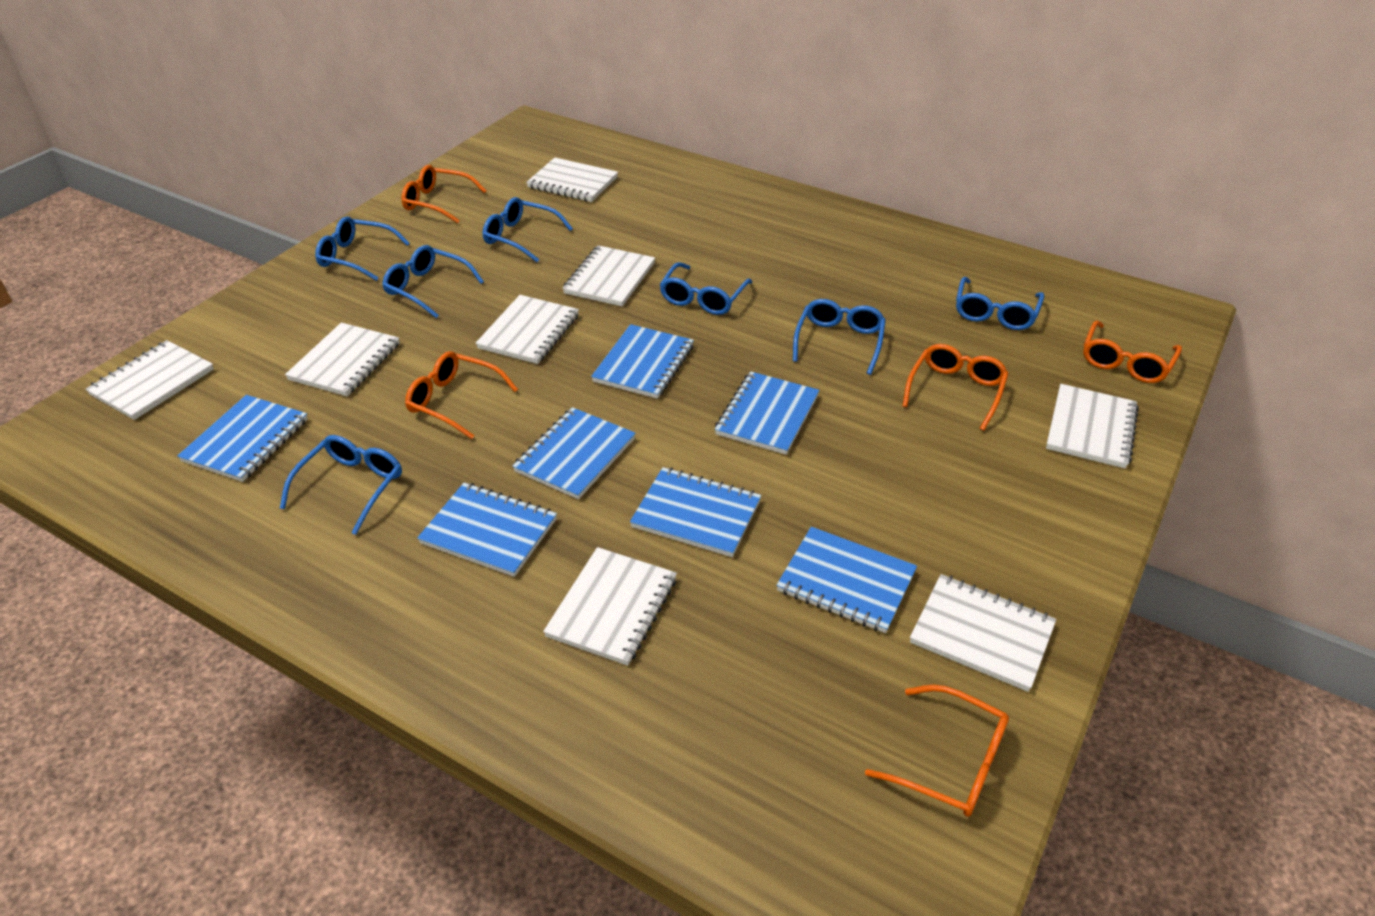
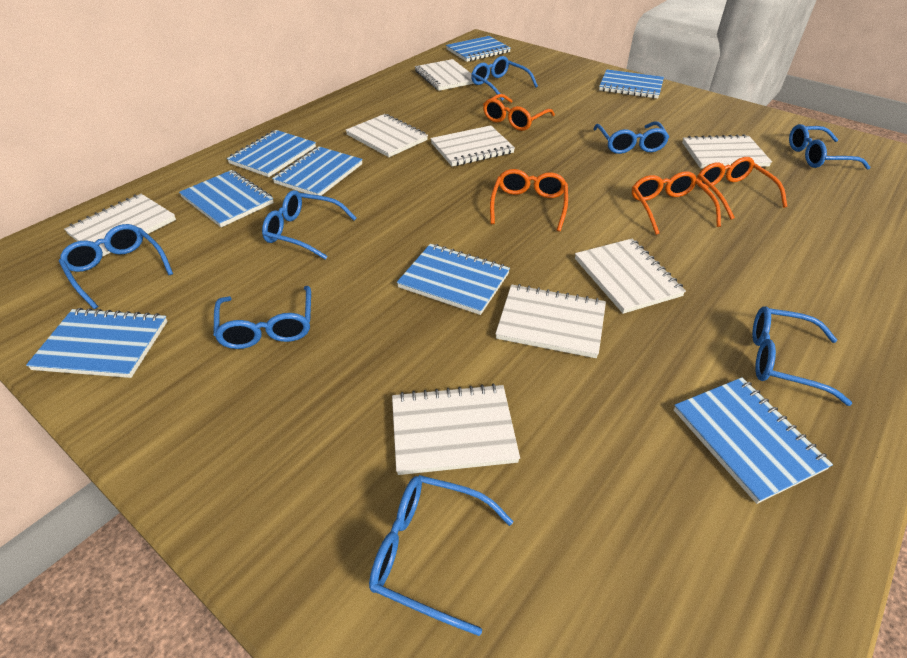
blue glasses: [280,435,402,535] [315,216,410,281] [382,245,484,318] [483,197,573,262] [659,262,753,315] [793,299,886,375] [956,277,1044,330] = 7 -> [59,224,173,309] [213,286,311,349] [262,190,357,260] [369,475,513,636] [471,56,538,101] [593,121,669,154] [752,306,852,406] [789,124,871,170] = 8
blue notebook: [177,395,308,482] [417,483,557,577] [512,407,636,499] [591,324,694,399] [630,467,761,557] [715,372,819,455] [776,527,917,633] = 7 -> [26,308,167,378] [179,170,274,227] [227,130,316,177] [272,146,363,196] [397,244,510,315] [446,36,511,62] [599,69,664,99] [674,377,833,504] = 8
orange glasses: [401,165,486,223] [405,351,518,439] [865,685,1009,817] [902,344,1009,431] [1083,320,1182,383] = 5 -> [483,94,555,131] [490,169,568,232] [632,171,721,235] [697,157,787,220] = 4

